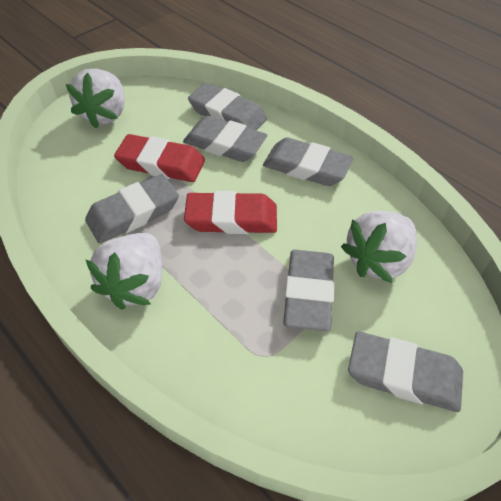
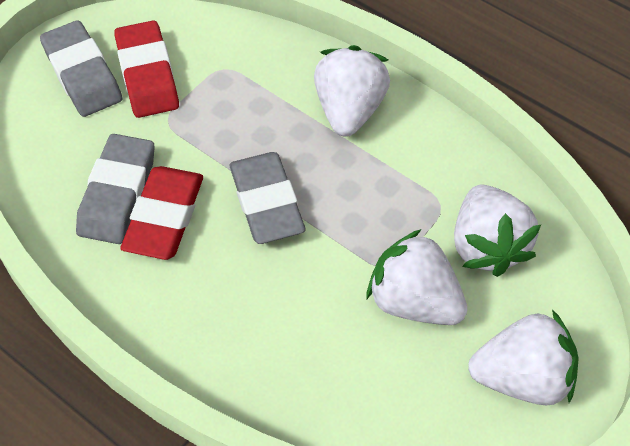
grey eraser: [85,174,179,243] [183,116,267,162] [188,83,267,131] [263,137,353,186] [283,250,334,331] [348,331,463,412] = 6 -> [40,20,122,117] [76,134,155,244] [230,152,305,244] = 3
white strawberry: [66,69,125,129] [85,233,163,310] [341,211,417,283] = 3 -> [314,45,390,137] [367,229,468,325] [454,185,541,277] [468,310,579,406] = 4

